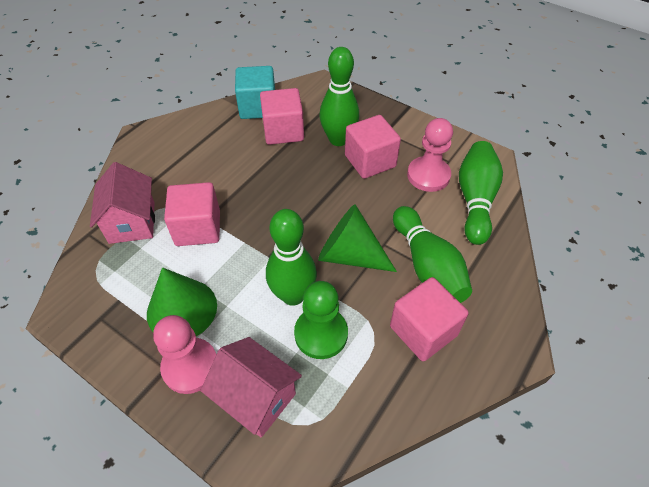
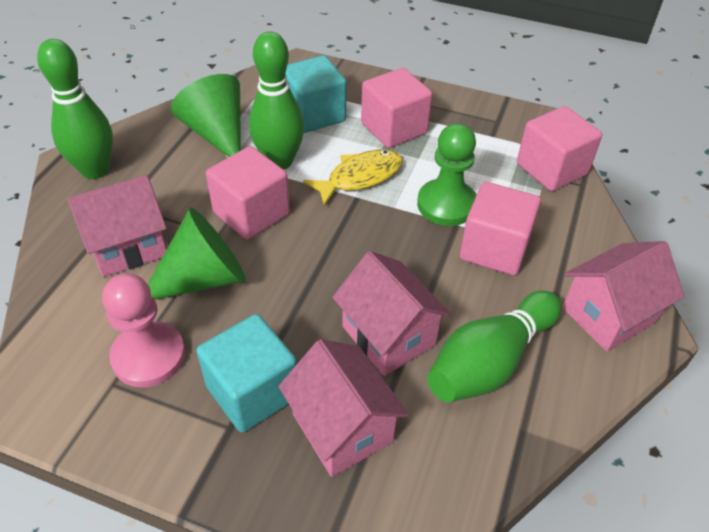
green bowling pin: [266,209,317,306] [319,47,359,146] [393,206,472,303] [459,141,503,245] = 4 -> [37,39,113,179] [249,31,305,170] [427,290,562,402] = 3
pink house: [90,162,155,244] [200,337,302,438] = 2 -> [67,175,167,277] [278,339,409,477] [332,251,452,376] [562,241,684,352] = 4
pink pawn: [153,315,216,394] [407,118,453,192] = 2 -> [102,273,185,388] = 1
turquoise cube: [235,66,275,119] = 1 -> [196,314,297,433] [285,55,347,133] = 2
yellow fish: none = 0 -> [303,149,403,206] = 1

